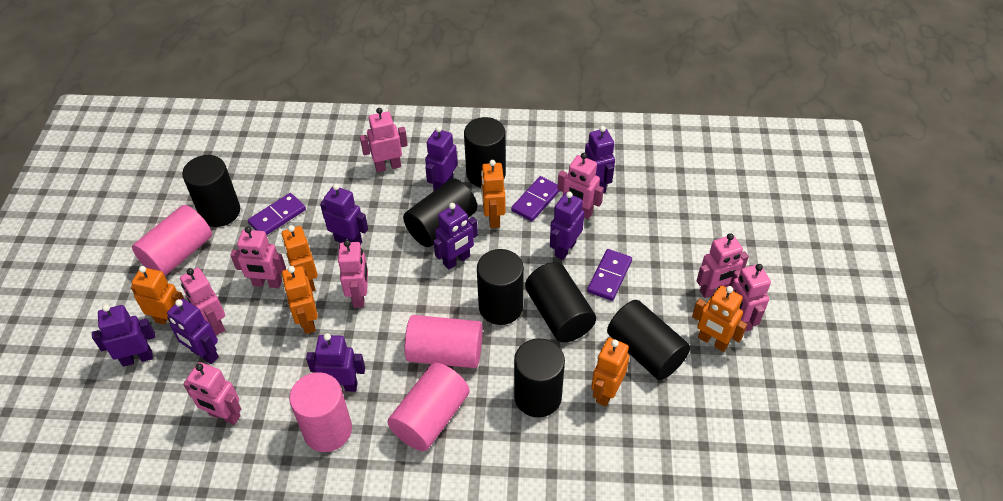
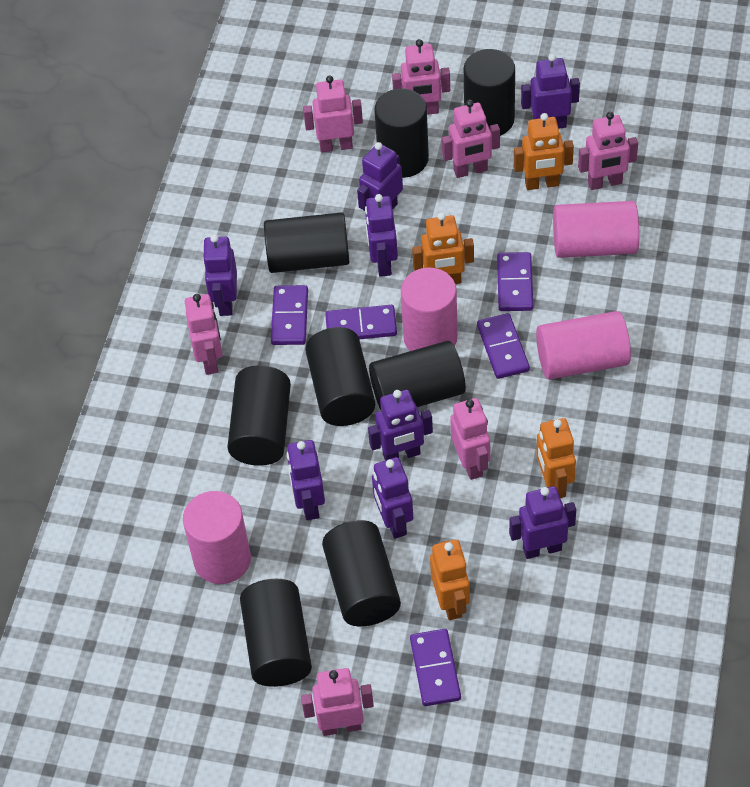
black cylinder: [182,155,240,227] [403,178,477,247] [464,117,506,188] [477,249,524,325] [514,338,565,418] [525,262,596,343] [607,300,690,380] = 7 -> [227,365,291,466] [240,579,312,687] [264,212,349,273] [305,327,375,426] [322,520,401,626] [369,341,466,410] [374,89,429,178] [464,49,515,136] = 8
orange robot: [131,266,184,324] [282,225,318,292] [282,266,318,334] [481,160,506,228] [591,338,629,407] [692,285,747,352] = 6 -> [412,212,474,284] [430,540,470,620] [514,113,574,190] [536,418,576,498] = 4
pink robot: [180,268,225,336] [183,362,241,425] [230,226,286,288] [338,240,368,308] [360,108,408,172] [557,153,604,219] [697,233,749,298] [729,264,771,332] = 8 -> [185,294,223,375] [301,668,374,736] [303,75,363,152] [392,39,450,115] [442,99,500,178] [450,398,490,480] [578,112,638,190] = 7
purple domino: [248,193,306,235] [511,176,560,221] [587,249,632,301] = 3 -> [271,285,308,345] [325,305,397,339] [410,629,461,706] [477,313,530,379] [497,252,533,311] = 5

